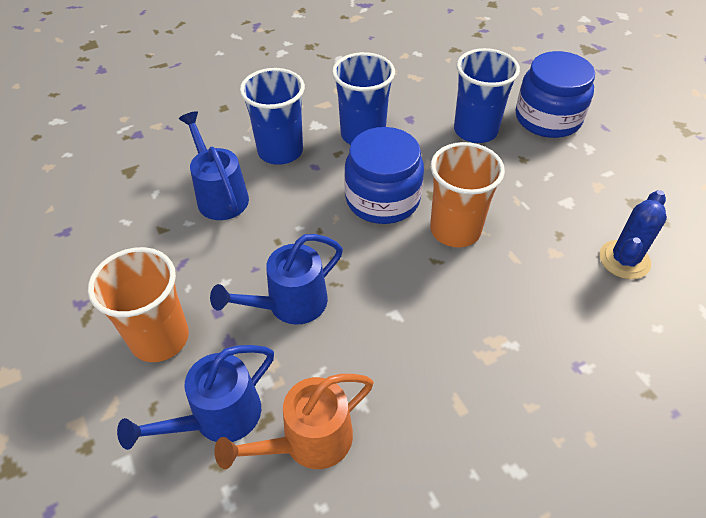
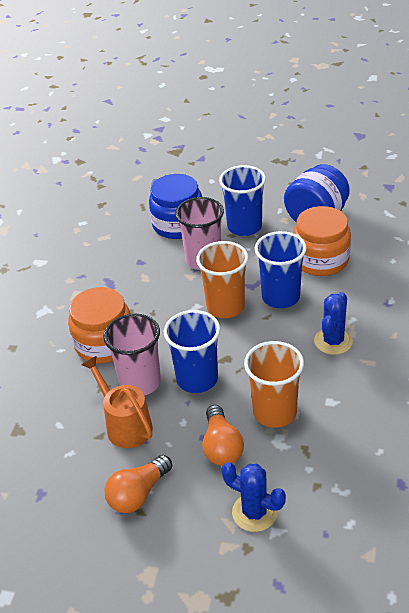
blue cactus: [599,190,667,279] = 1 -> [221,462,286,532] [314,292,353,355] = 2
blue watering can: [117,345,274,450] [179,111,249,220] [210,234,343,325] = 3 -> none = 0
orange jar: none = 0 -> [68,287,131,363] [293,206,351,276] = 2
orange light bulb: none = 0 -> [104,455,172,513] [203,405,244,466] = 2
pink cup: none = 0 -> [103,314,161,396] [175,197,224,270] = 2

